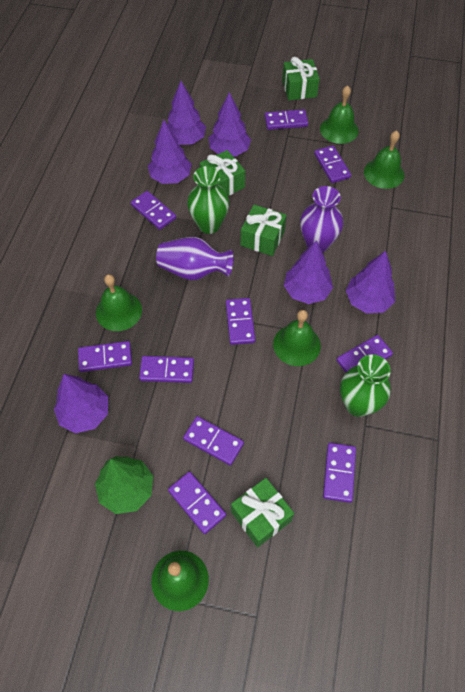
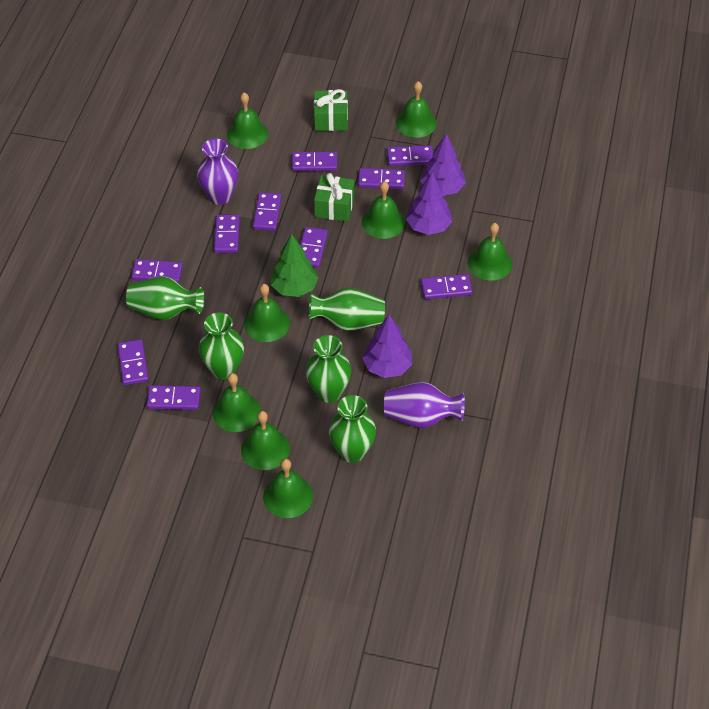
green bell: [96,274,142,331] [151,551,209,611] [273,310,321,366] [320,85,359,144] [364,131,404,189] = 5 -> [213,373,261,432] [227,92,268,149] [241,411,290,470] [244,284,290,342] [263,459,313,518] [362,181,405,239] [396,81,437,138] [468,223,512,281] = 8
green gift: [200,150,245,196] [231,478,294,547] [241,205,287,256] [282,57,320,100] = 4 -> [314,89,348,131] [314,173,354,222] = 2
green vase: [187,166,229,234] [340,354,391,417] = 2 -> [126,276,204,320] [199,312,244,380] [306,335,351,403] [309,287,385,331] [329,395,376,463] = 5
purple tree: [54,374,108,433] [148,120,191,184] [167,81,206,145] [209,92,251,157] [284,240,333,304] [346,251,395,314] = 6 -> [362,315,412,378] [406,173,452,235] [420,134,466,196] = 3

